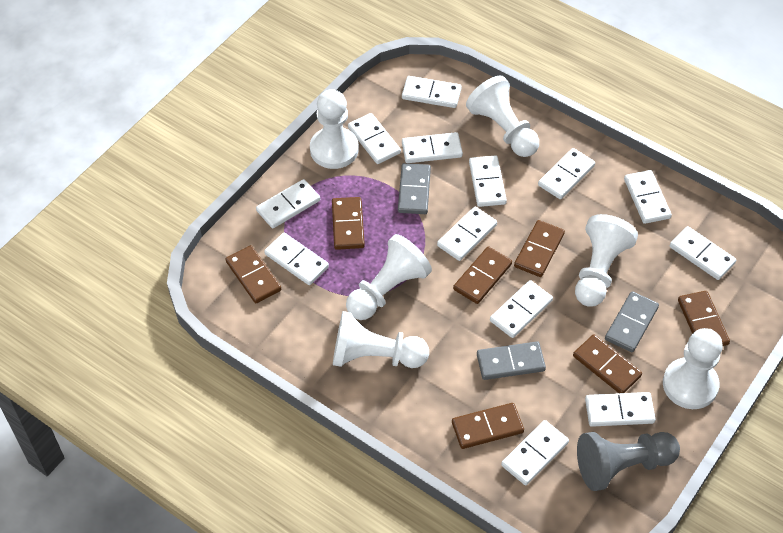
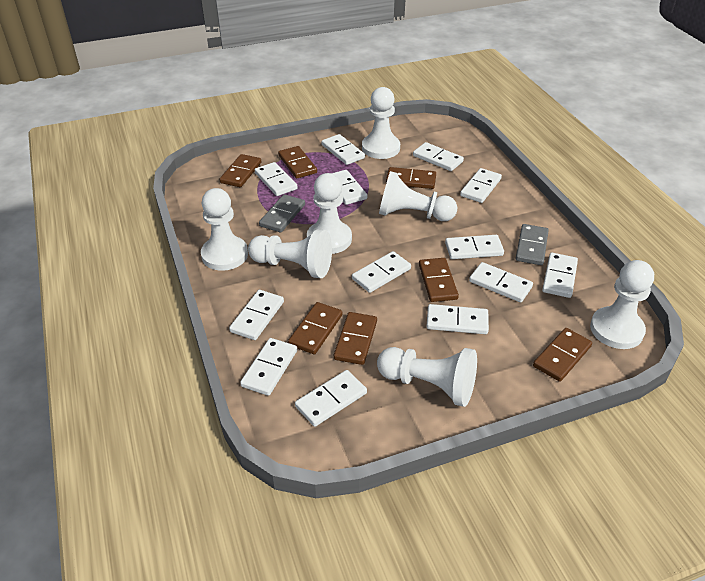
grey domino: [398,163,431,214] [477,342,546,380] [605,291,659,352] = 3 -> [259,194,305,232] [516,224,549,265] = 2
grey pawn: [577,432,680,491] = 1 -> none = 0
white pawn: [310,89,359,169] [333,311,429,368] [346,234,432,320] [466,76,539,157] [575,214,638,307] [663,328,723,409] = 6 -> [201,188,248,271] [248,230,332,278] [307,173,352,254] [362,87,400,159] [377,347,477,407] [379,171,457,221] [590,260,654,349] = 7

